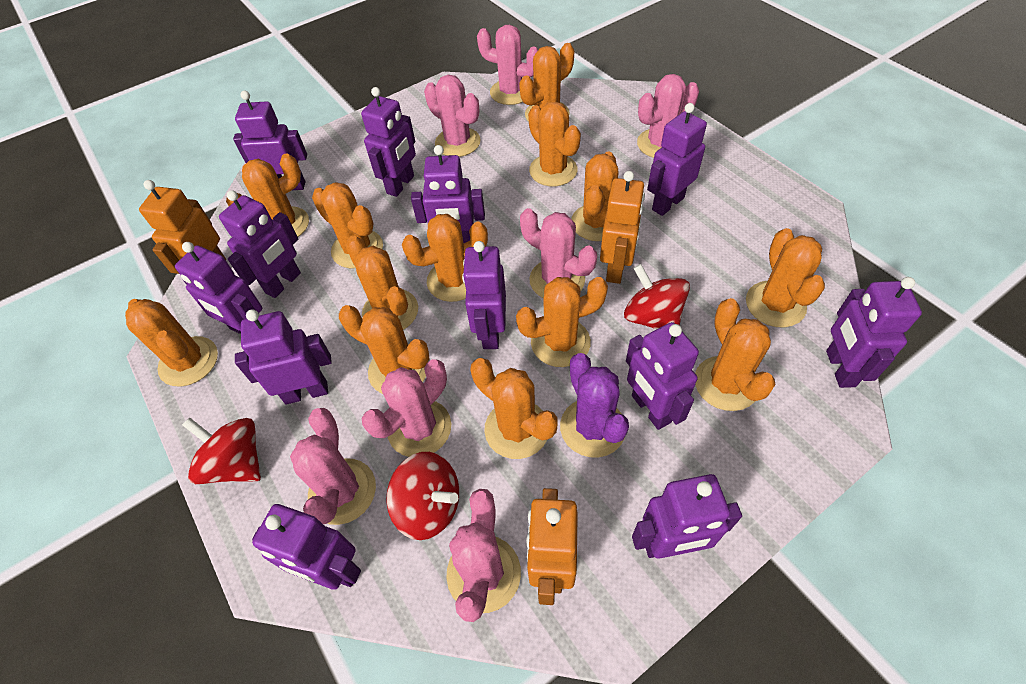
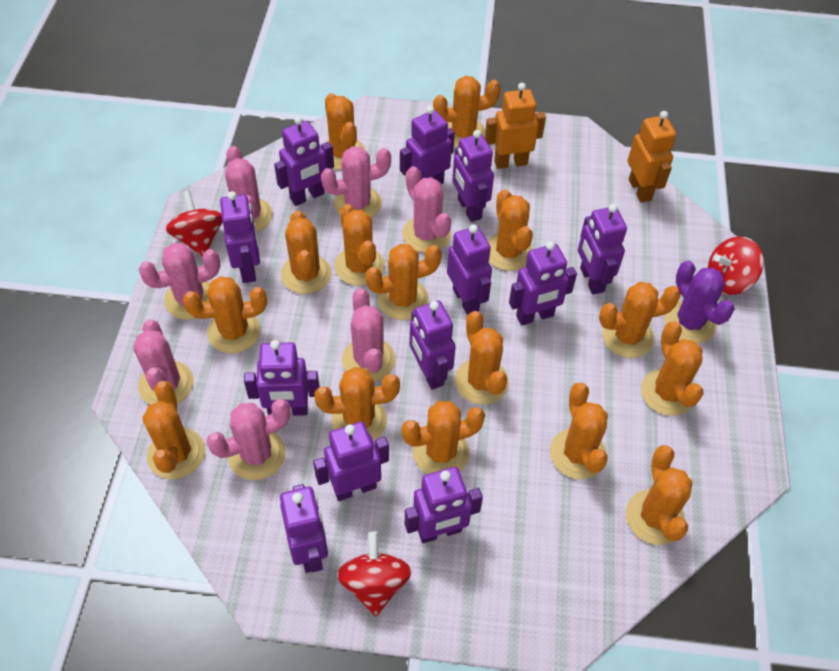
orange cactus: [125,299,218,387] [226,153,309,237] [312,182,383,268] [339,305,430,394] [346,236,418,330] [402,214,488,302] [470,358,558,459] [516,277,608,367] [519,43,574,122] [528,101,581,186] [571,152,619,241] [695,298,776,411] [746,228,825,327] = 13 -> [143,381,205,479] [183,276,267,353] [281,211,331,294] [314,367,400,441] [325,93,366,170] [335,204,385,286] [365,244,442,320] [402,401,485,474] [433,76,501,148] [455,311,509,405] [488,189,533,271] [550,382,608,479] [599,282,681,358] [626,445,693,545] [641,321,703,416] = 15
orange robot: [139,180,226,274] [526,488,578,605] [600,171,645,284] = 3 -> [485,83,546,169] [628,111,676,203] = 2

